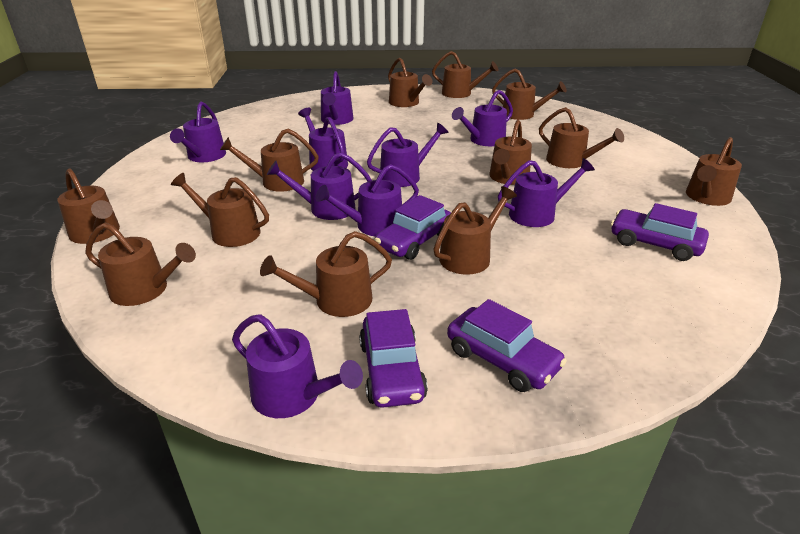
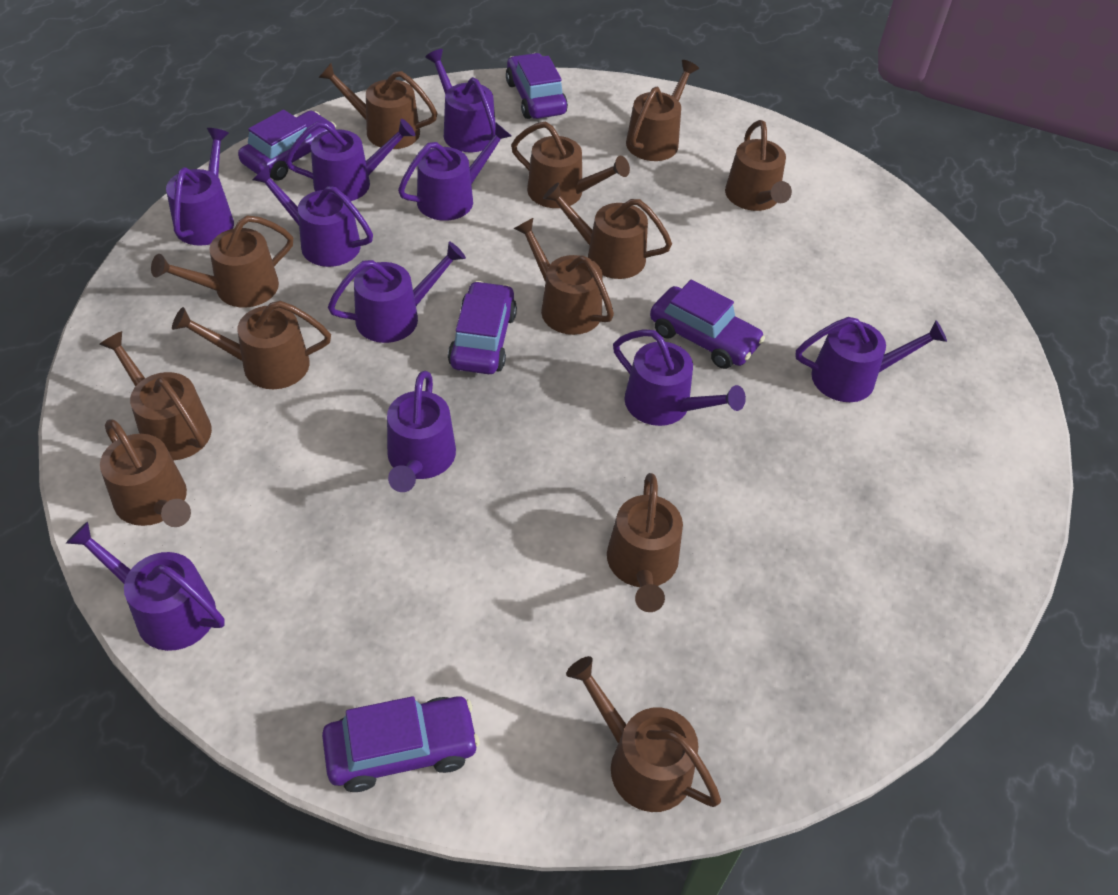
purple car: [359,309,428,408] [374,195,451,260] [447,299,567,392] [611,203,709,261] = 4 -> [238,109,336,181] [322,696,479,792] [448,281,517,374] [506,53,568,119] [650,280,765,369] = 5
purple watering can: [170,101,226,162] [232,314,363,418] [267,152,372,220] [298,108,348,171] [315,164,419,236] [321,71,353,125] [367,123,448,187] [452,90,513,146] [498,158,595,227] = 9 -> [66,522,225,651] [166,128,234,246] [253,165,373,267] [285,119,415,201] [328,241,466,343] [387,371,456,492] [398,123,511,221] [425,49,496,152] [613,329,746,426] [796,317,947,402] = 10

